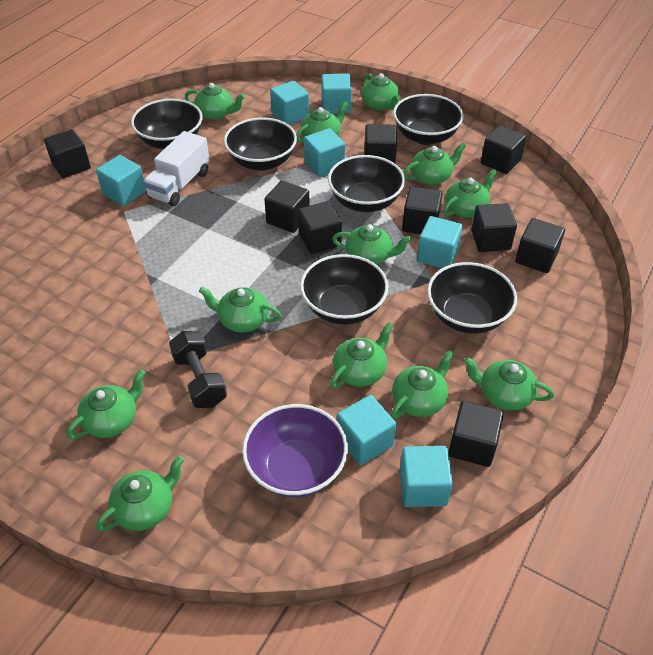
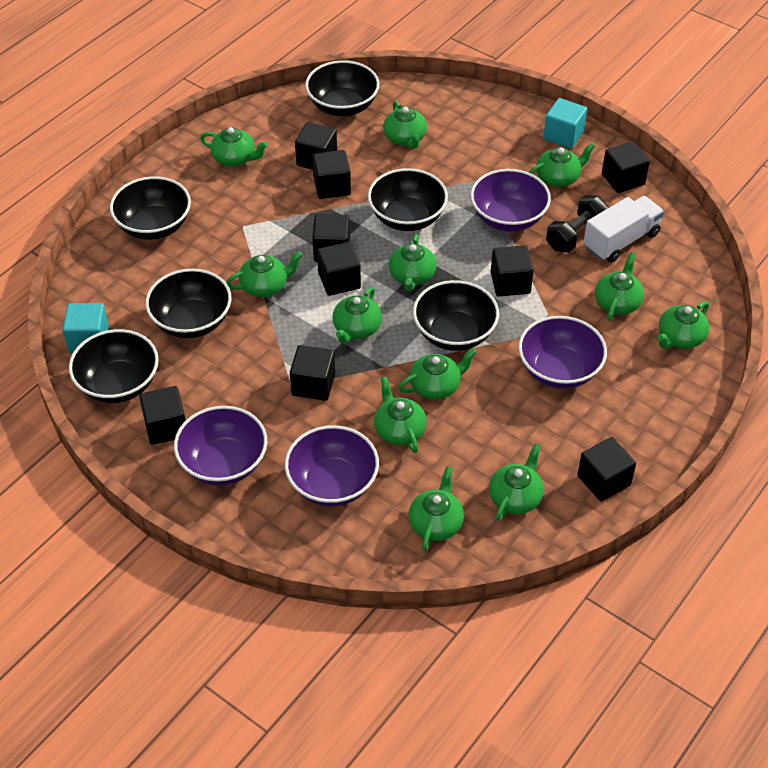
purple bowl: [242,404,348,497] = 1 -> [174,406,267,485] [285,425,379,507] [471,169,551,232] [518,316,607,389] = 4
turquoise cube: [96,155,146,206] [270,81,309,125] [304,128,345,177] [321,73,352,113] [337,395,396,465] [399,446,453,507] [417,216,463,268] = 7 -> [63,303,109,353] [543,98,587,149] = 2

